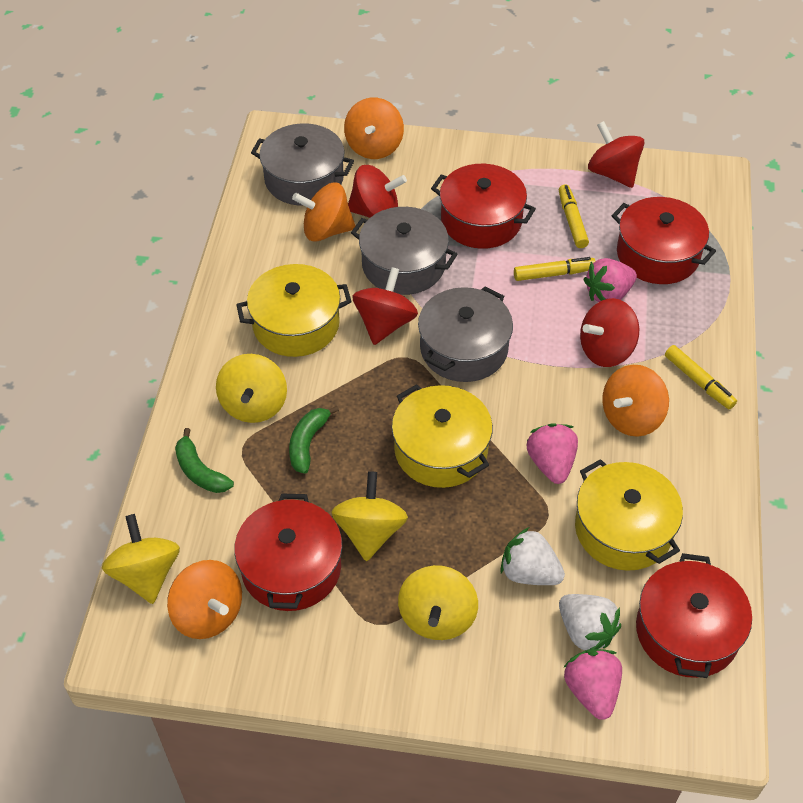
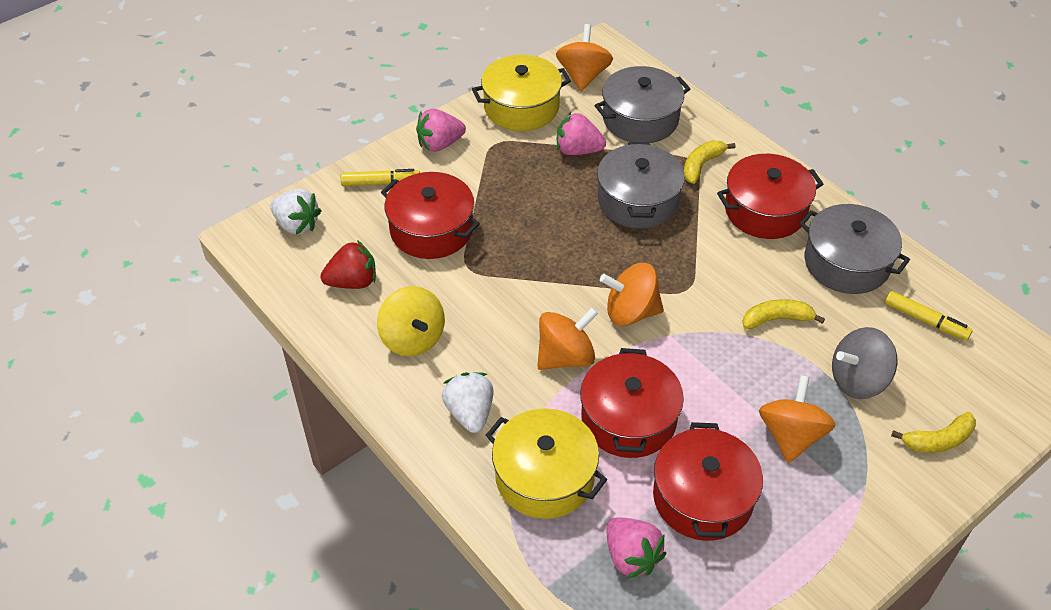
green banana: [175,428,234,493] [289,406,339,474] = 2 -> none = 0
grey spinning top: none = 0 -> [832,327,898,399] = 1
red spinning top: [348,165,407,218] [352,267,418,345] [580,298,639,367] [588,121,645,188] = 4 -> none = 0
red strawberry: none = 0 -> [321,240,376,289] = 1
yellow banana: none = 0 -> [684,140,736,184] [742,299,825,329] [891,412,976,453] = 3
yellow marker: [514,257,595,281] [559,184,589,248] [665,345,737,409] = 3 -> [341,169,420,186] [885,291,973,341] = 2
yellow pot: [236,264,352,357] [392,384,493,488] [575,459,683,571] = 3 -> [472,55,571,131] [486,408,607,519] = 2
yellow spinning top: [102,514,180,604] [216,354,287,423] [331,471,408,561] [398,565,478,640] = 4 -> [377,286,445,356] = 1

